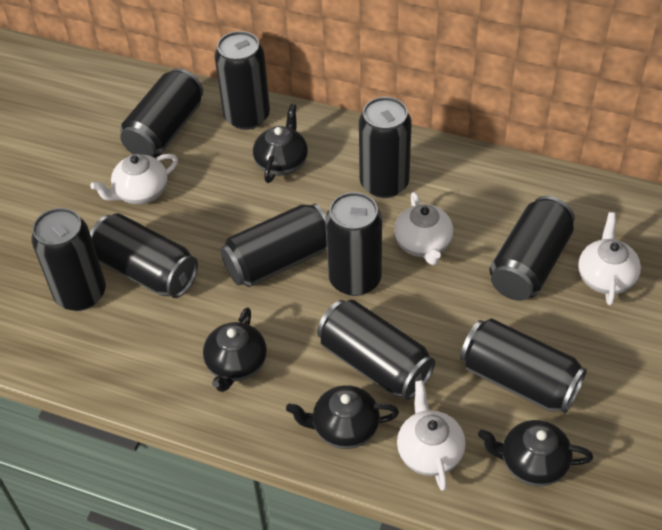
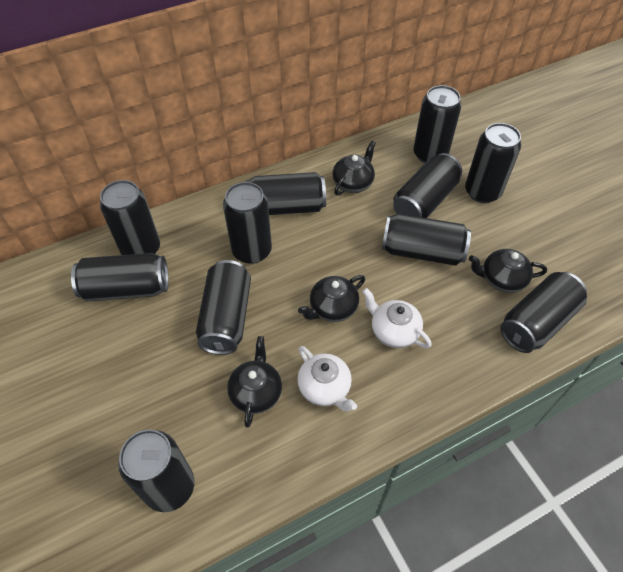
black can: [31,208,106,311] [90,213,198,298] [120,68,203,158] [215,31,270,130] [220,203,327,287] [317,300,435,400] [325,192,382,296] [359,97,411,198] [460,319,587,414] [489,196,575,301] = 10 -> [71,253,168,302] [100,180,160,255] [118,429,194,512] [196,260,251,355] [223,182,272,264] [245,172,326,215] [382,214,471,266] [393,153,462,218] [413,85,462,163] [465,123,521,203] [500,272,587,353] = 11
white teapot: [90,154,178,204] [394,192,453,265] [397,380,466,491] [578,212,641,305] = 4 -> [297,346,357,411] [362,288,432,348] = 2

